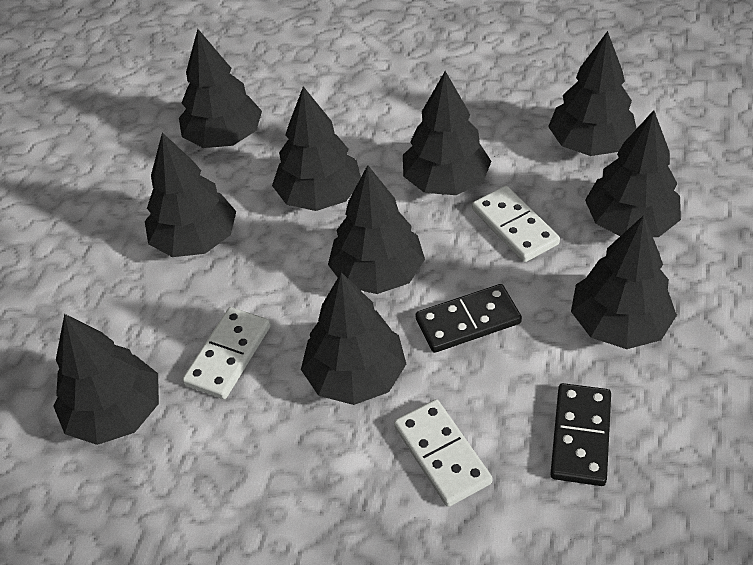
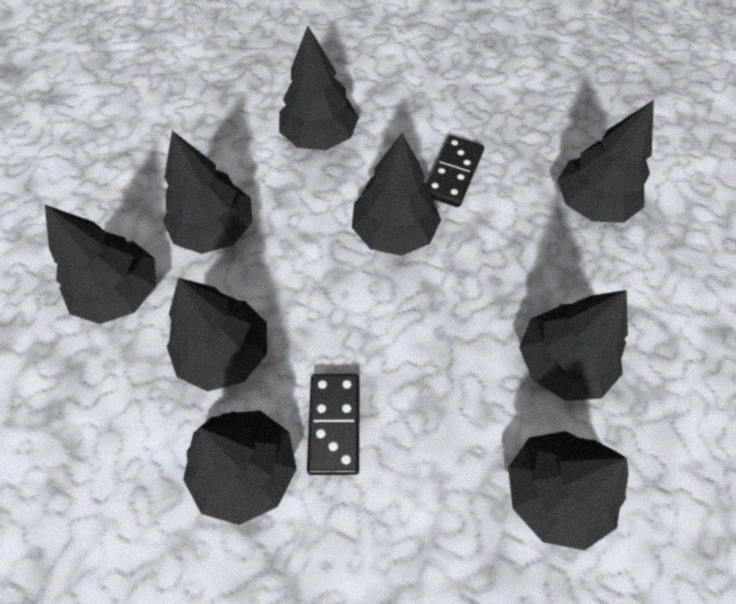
black tree: [53,314,159,445] [145,133,236,257] [179,29,262,148] [272,86,361,211] [301,272,406,405] [328,165,425,294] [403,71,491,195] [548,31,637,156] [571,215,677,349] [585,110,681,237] = 10 -> [45,205,156,324] [163,131,253,254] [167,278,267,392] [183,411,297,525] [279,26,359,150] [352,133,441,256] [508,431,628,550] [519,290,628,401] [557,100,654,223] = 9
white domino: [182,307,271,399] [394,399,493,507] [472,186,560,262] = 3 -> none = 0

